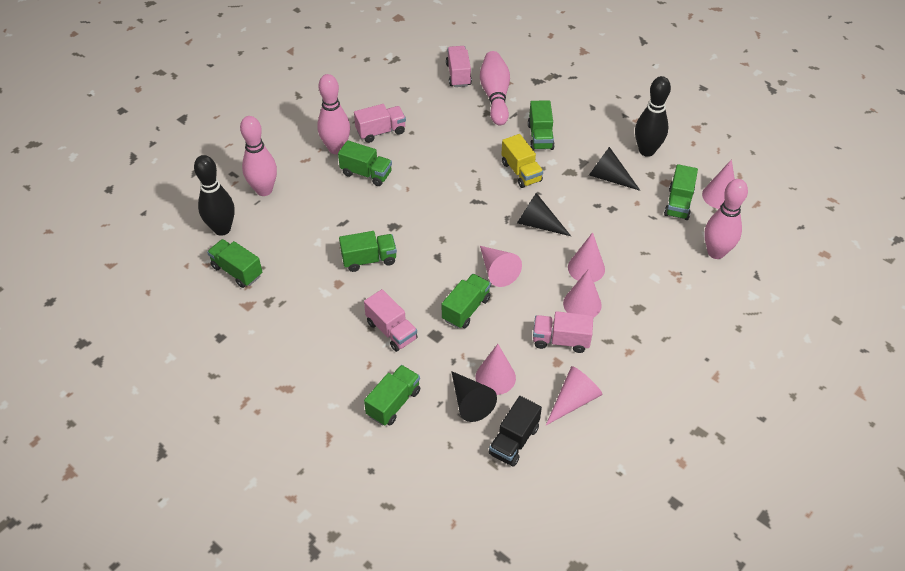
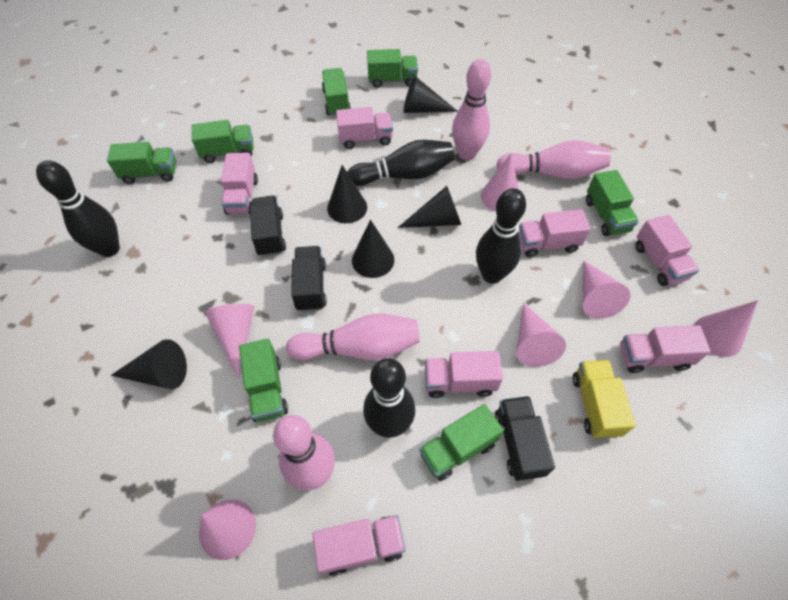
black bowling pin: [194,155,235,236] [635,76,671,157] = 2 -> [36,160,120,257] [347,140,455,186] [363,358,415,438] [476,188,526,284] = 4
black cone: [451,371,497,422] [517,193,571,236] [589,147,641,191] = 3 -> [111,339,187,389] [327,165,367,223] [352,220,394,278] [397,186,461,228] [404,76,458,113] = 5
black truck: [489,396,542,466] = 1 -> [250,196,286,257] [291,246,327,312] [495,396,555,481] = 3
pink truck: [354,104,406,143] [364,289,418,352] [446,46,472,87] [533,311,593,353] = 4 -> [221,153,258,215] [313,515,406,576] [336,107,393,149] [425,351,503,398] [518,209,591,257] [620,325,711,373] [635,215,699,286] = 7

